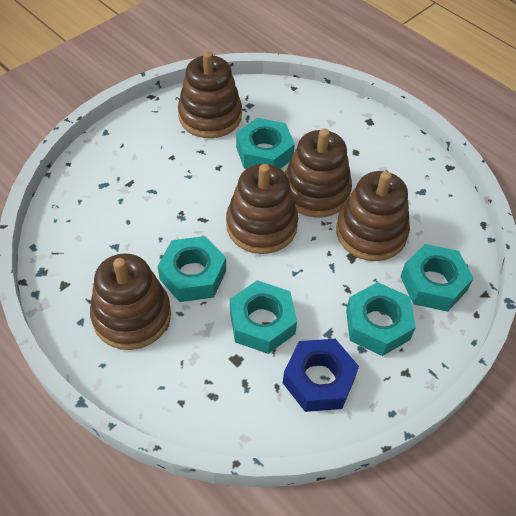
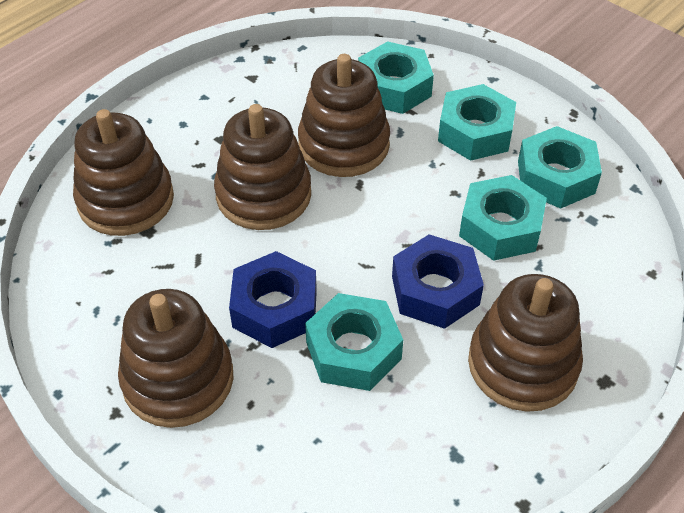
blue nut: [283,339,359,412] = 1 -> [229,251,317,348] [392,234,484,329] = 2

